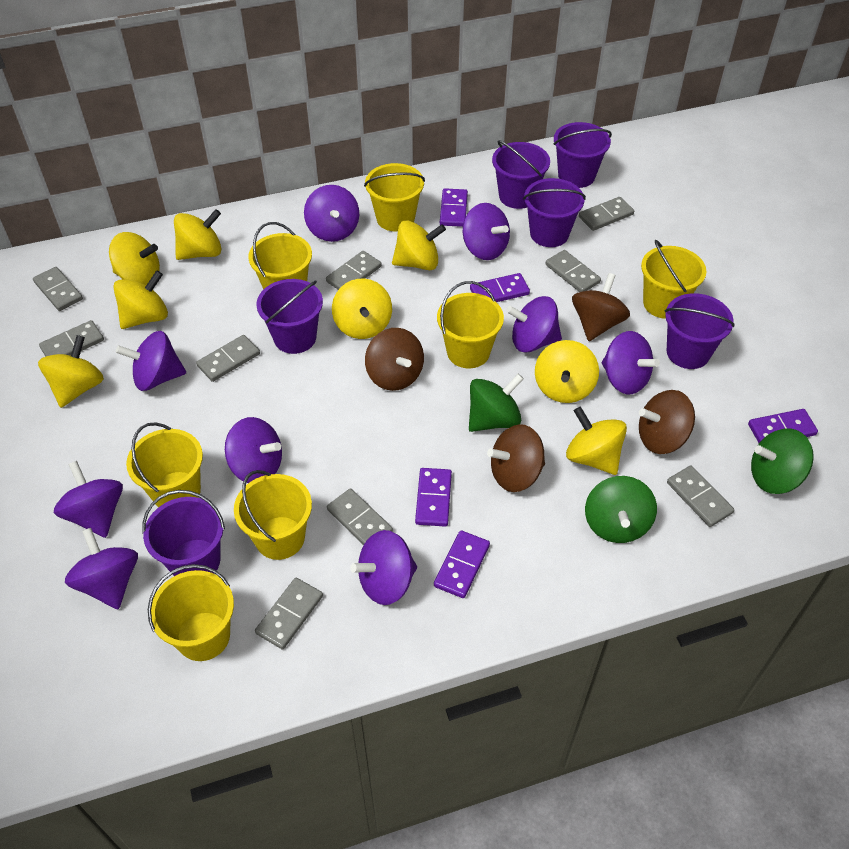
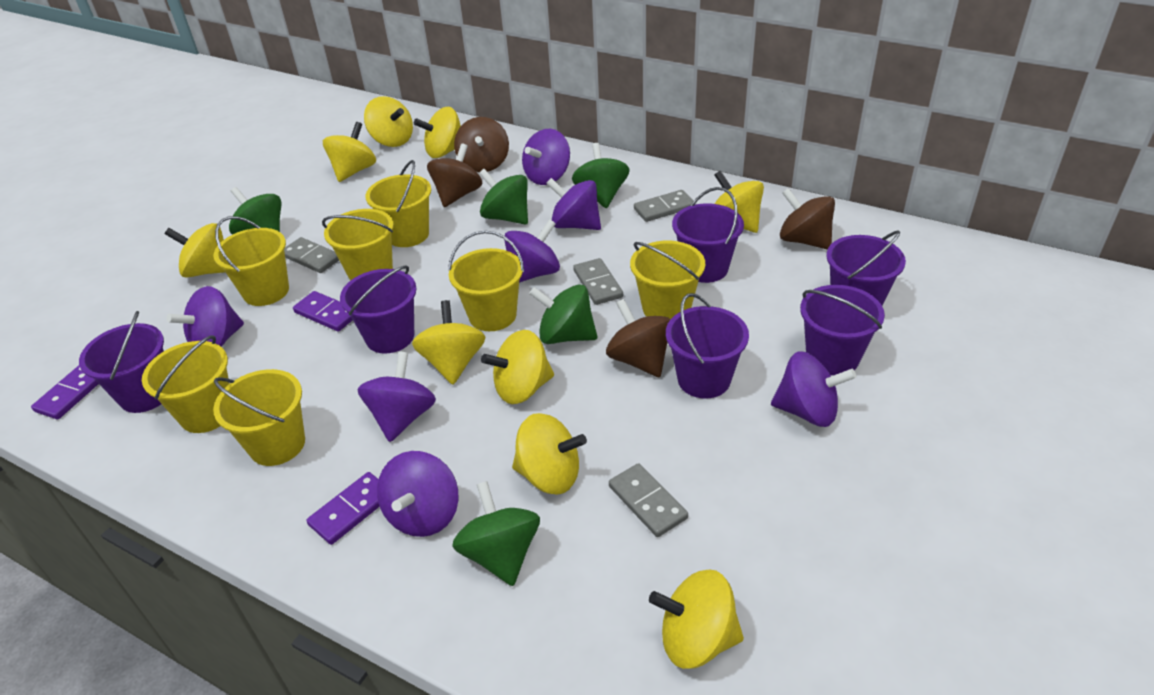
green spinning top: [469,374,524,432] [585,476,657,543] [751,428,814,494] = 3 -> [229,187,282,234] [452,481,540,586] [479,169,528,225] [529,284,598,344] [572,143,629,208] = 5
grey domino: [33,267,83,311] [39,320,104,357] [196,335,260,382] [255,578,323,650] [326,251,381,290] [327,488,393,545] [545,250,601,292] [579,197,634,231] [667,466,734,527] = 9 -> [284,237,339,273] [573,258,623,305] [609,463,688,537] [634,190,693,222] = 4
purple domino: [415,468,452,527] [434,530,490,598] [440,188,468,227] [470,273,530,302] [748,409,818,443] = 5 -> [31,365,98,419] [293,291,353,332] [306,472,379,545] = 3
purple spinning top: [54,461,123,538] [65,528,138,609] [116,331,186,391] [225,417,282,483] [304,185,359,242] [350,530,417,605] [463,203,510,260] [506,296,562,352] [602,331,660,395] = 9 -> [167,286,244,347] [357,352,436,442] [377,451,458,537] [505,219,560,283] [522,129,570,185] [546,178,601,230] [771,351,856,427] = 7
yellow spinning top: [38,335,104,408] [109,232,160,285] [113,270,168,329] [174,209,222,260] [332,279,392,339] [392,220,446,270] [535,340,599,403] [566,406,627,475] = 8 -> [165,223,225,278] [323,122,376,182] [364,96,413,147] [412,300,485,384] [414,107,461,158] [481,330,554,404] [512,413,587,495] [649,570,744,669] [714,171,764,233] = 9

